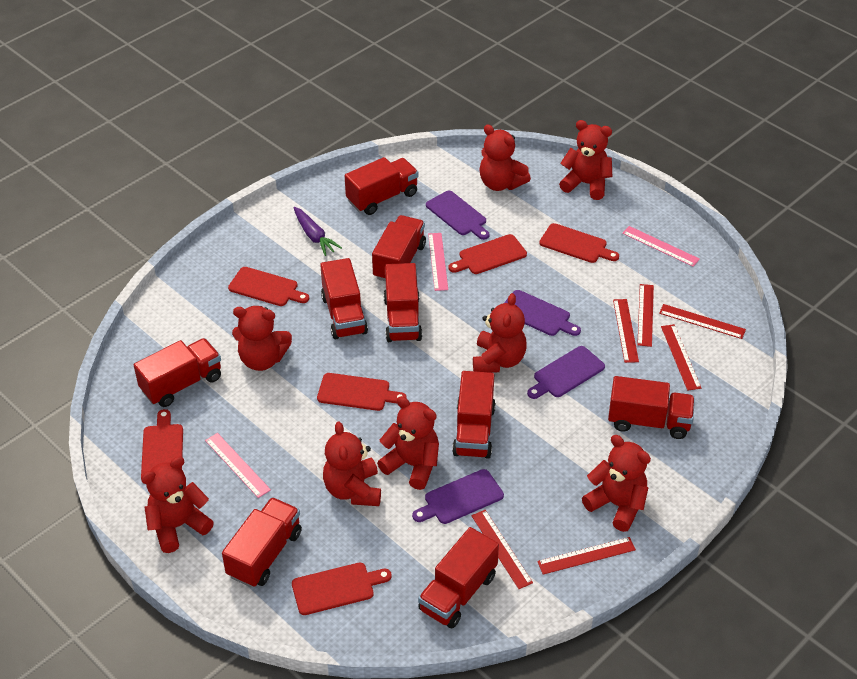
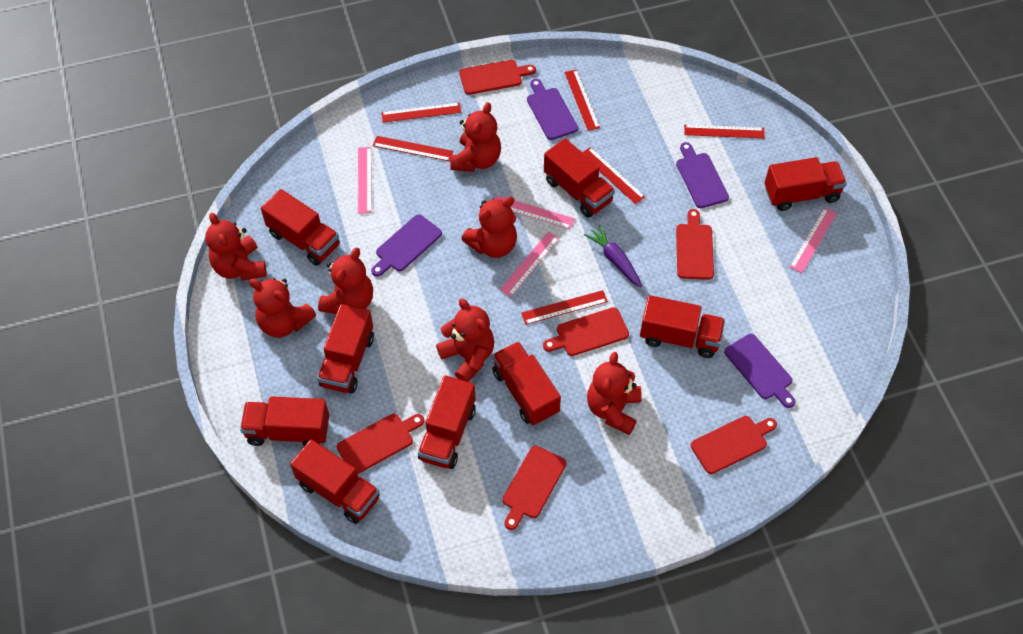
pink ruler: [205,433,271,498] [428,233,448,291] [622,226,700,267] = 3 -> [358,147,372,214] [495,195,575,229] [500,232,559,297] [790,207,837,273] = 4
red teddy bear: [141,456,214,553] [232,306,292,371] [323,422,381,506] [377,396,439,490] [473,293,527,373] [479,124,531,191] [559,120,612,200] [582,435,651,532] = 8 -> [205,213,267,281] [249,278,316,338] [318,248,373,314] [436,298,494,382] [450,102,501,172] [461,197,517,258] [587,352,642,435] = 7

